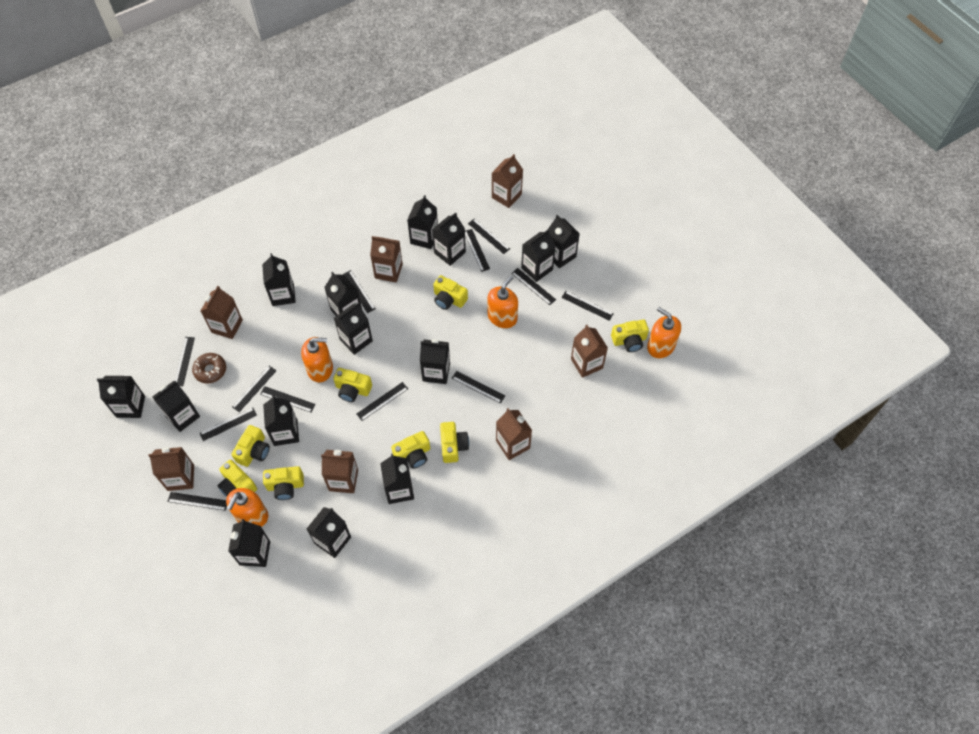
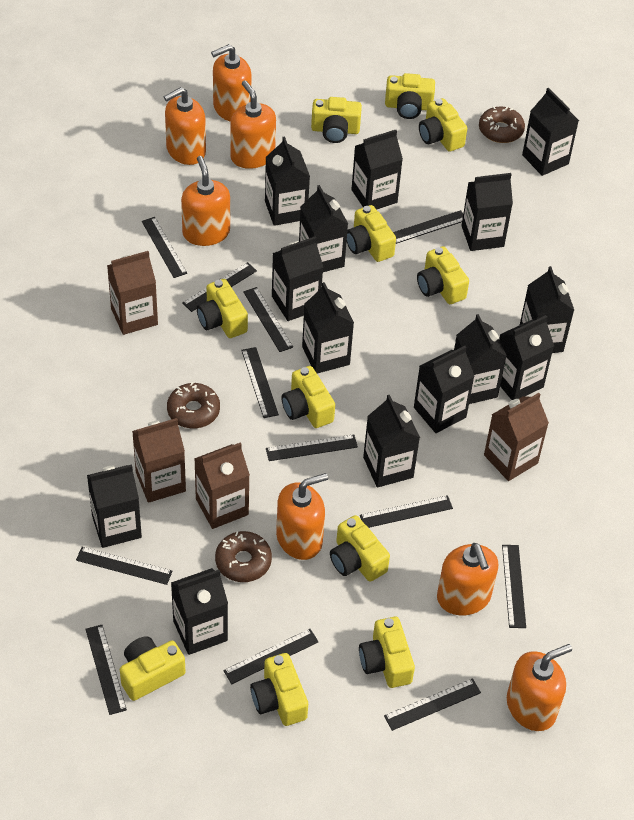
brown carton: [148,447,194,491] [201,286,243,339] [321,450,358,493] [370,236,403,283] [492,154,523,208] [496,408,532,460] [571,325,608,378] = 7 -> [107,251,158,335] [132,418,186,503] [194,442,250,529] [484,393,549,481] = 4
brown donut: [192,353,226,383] = 1 -> [167,382,220,429] [215,531,272,582] [479,106,525,143] = 3
orange soap dispenser: [226,488,268,527] [301,337,333,382] [488,276,518,328] [647,307,681,358] = 4 -> [164,87,206,165] [181,156,230,246] [211,44,252,121] [230,80,276,169] [276,473,328,560] [437,543,498,615] [507,644,572,731] = 7
yellow camera: [217,460,257,497] [231,425,270,467] [263,466,304,500] [333,368,372,402] [391,431,430,469] [433,275,468,310] [440,422,469,463] [611,320,649,352] = 8 -> [120,636,186,701] [197,279,248,338] [250,653,308,726] [281,366,335,428] [311,97,362,143] [330,515,390,582] [347,205,396,262] [359,617,415,688] [385,73,435,119] [417,246,469,304] [419,98,467,152] = 11

